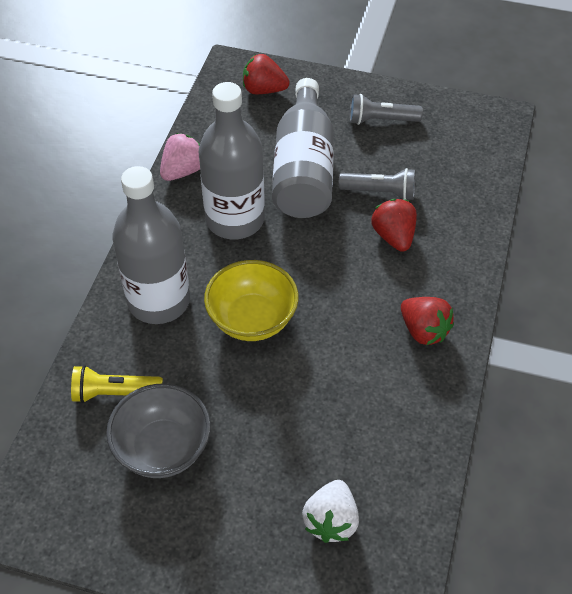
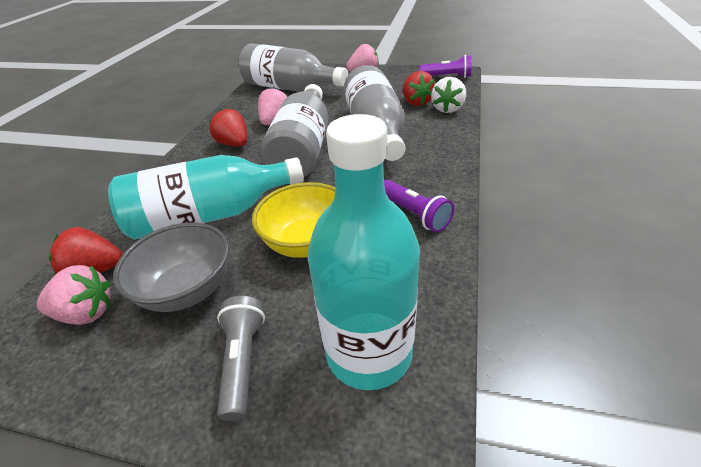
grey flashlight: [339,168,416,200] [350,94,423,125] = 2 -> [217,296,265,421] = 1
pink strawberry: [160,133,200,181] = 1 -> [37,265,110,325] [258,87,288,125] [346,44,379,72] = 3
purple flashlight: none = 0 -> [384,180,454,232] [420,55,472,78] = 2
turquoise bottle: none = 0 -> [108,155,304,240] [308,114,420,390] = 2
yellow flashlight: [71,365,163,403] = 1 -> none = 0

